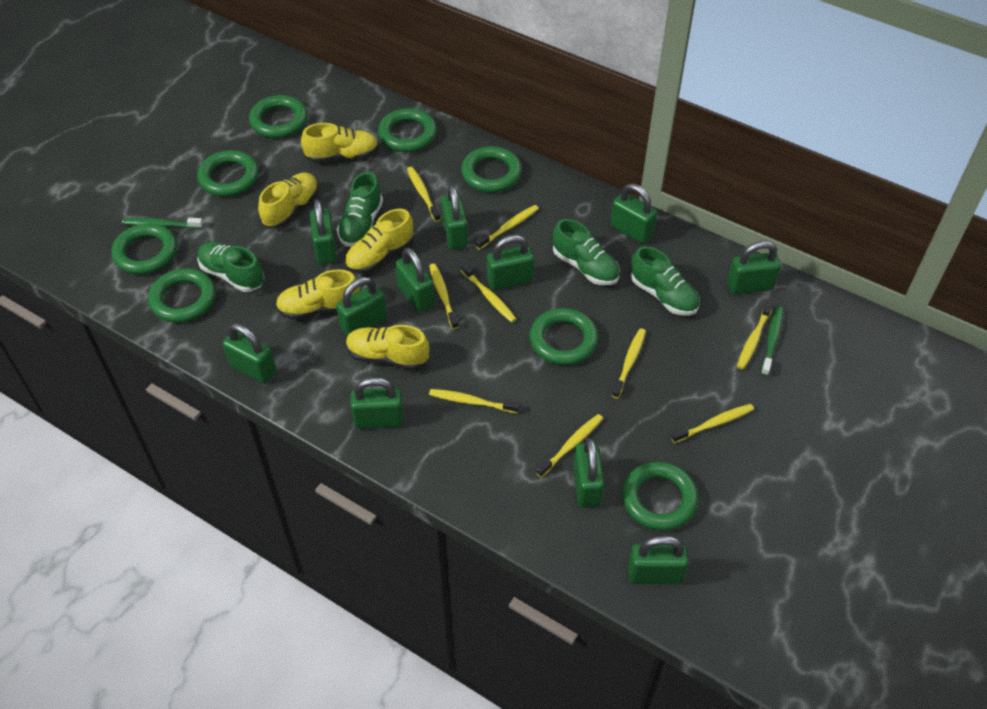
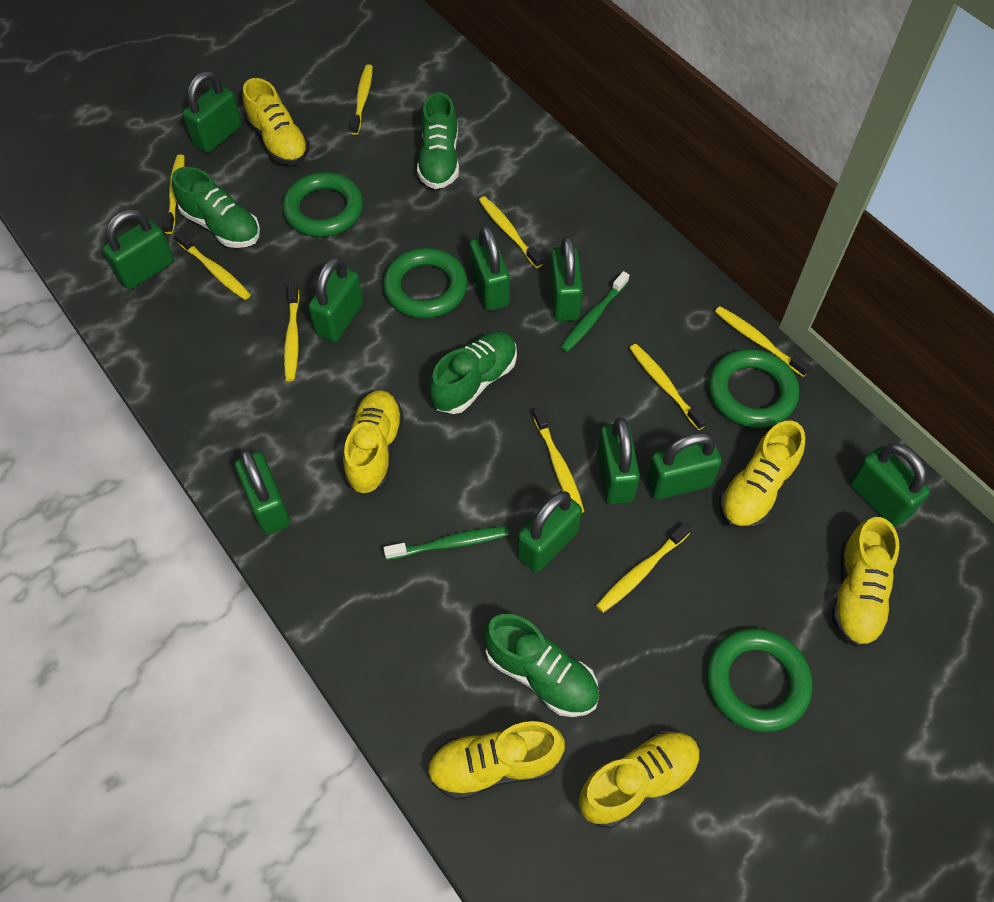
green padlock: [223,323,276,383] [310,199,337,264] [336,277,387,336] [350,377,404,429] [395,248,435,313] [441,185,468,250] [487,235,534,290] [573,438,604,508] [610,184,657,244] [628,536,689,584] [727,241,781,294] = 11 -> [103,209,174,289] [183,71,242,153] [235,449,291,535] [308,257,363,342] [469,225,510,311] [517,491,582,572] [549,236,583,321] [597,417,640,504] [646,432,722,500] [850,443,930,527] = 10
green ring: [112,223,177,275] [148,268,216,323] [197,150,259,197] [249,95,308,138] [378,108,437,152] [461,146,522,192] [530,308,598,365] [622,461,698,531] = 8 -> [283,172,363,237] [383,248,468,319] [707,628,813,732] [709,349,799,428] = 4
yellow shoe: [258,172,319,228] [276,269,360,320] [301,123,379,163] [345,209,414,273] [346,325,430,370] = 5 -> [243,78,309,165] [343,390,404,495] [426,721,565,800] [579,730,701,828] [719,421,805,529] [832,517,899,647] = 6

